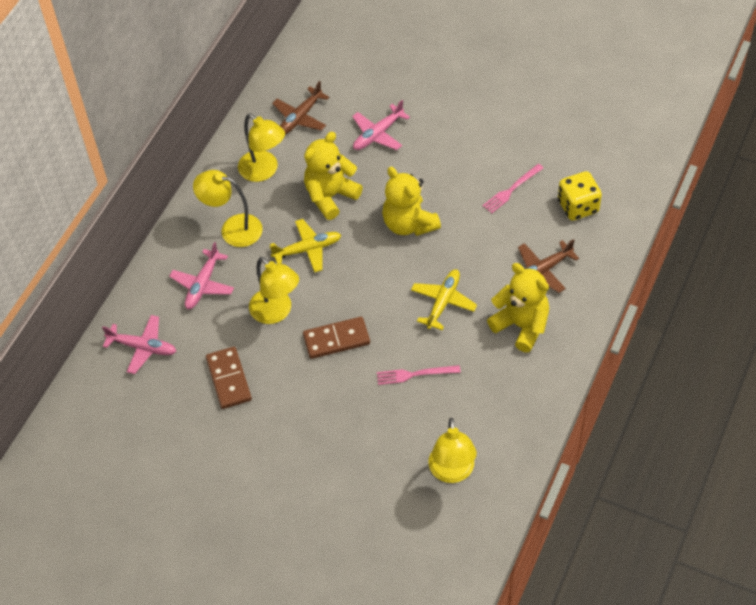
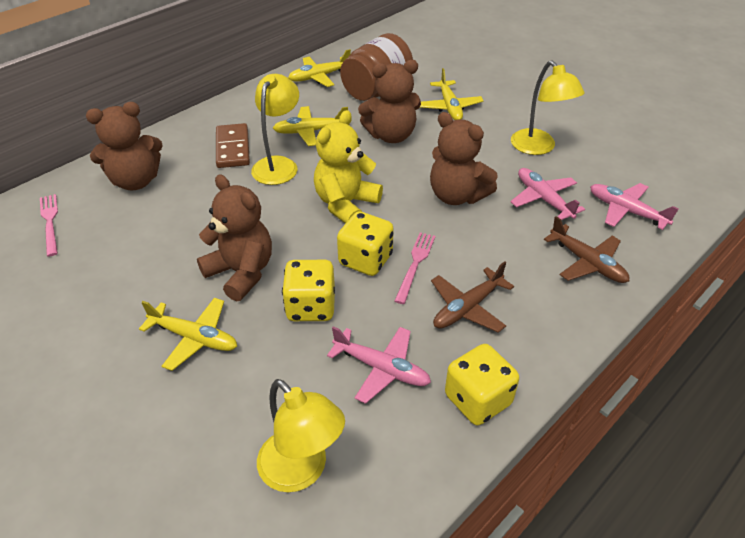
brown domino: [206,347,252,409] [303,317,370,359] = 2 -> [216,123,250,168] = 1
brown jar: none = 0 -> [340,33,413,101] = 1
brown teddy bear: none = 0 -> [86,102,163,191] [197,174,272,301] [358,60,421,143] [430,112,497,205] = 4
yellow dice: [558,171,602,221] = 1 -> [282,260,335,321] [337,211,394,276] [445,344,519,425] = 3
yellow lamp: [193,170,263,247] [238,113,285,182] [249,257,299,324] [428,418,477,483] = 4 -> [251,74,299,185] [257,379,345,492] [511,61,585,155] = 3
yellow plane: [269,219,341,273] [411,269,477,330] = 2 -> [139,298,237,371] [273,106,348,146] [288,49,351,87] [420,68,484,120] = 4
yellow teddy bear: [304,132,363,220] [382,167,441,236] [487,263,549,352] = 3 -> [314,110,383,224] = 1

